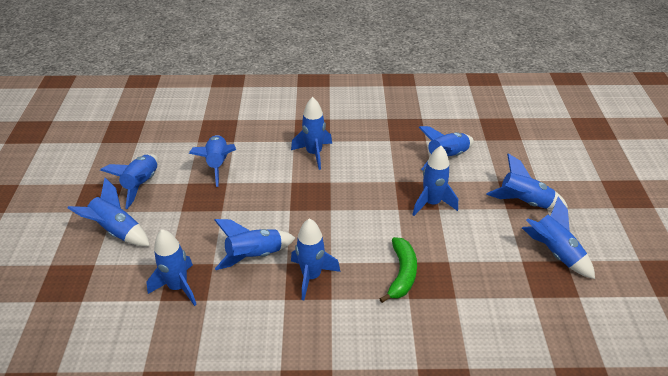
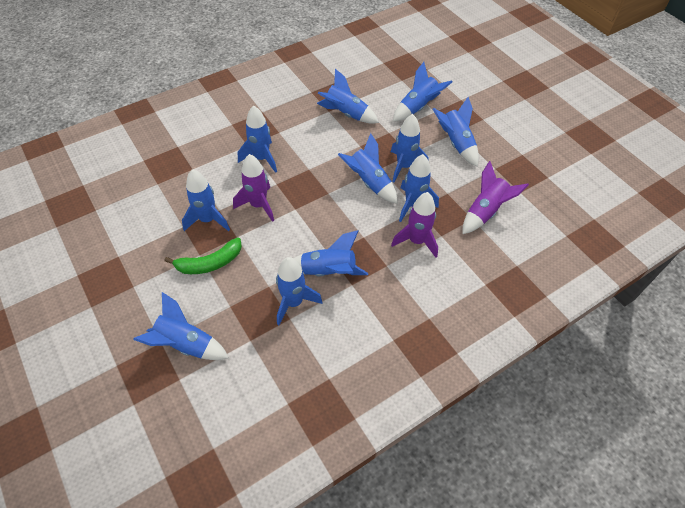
purple rocket: none = 0 -> [233,154,274,222] [391,192,438,258] [463,161,529,234] = 3

